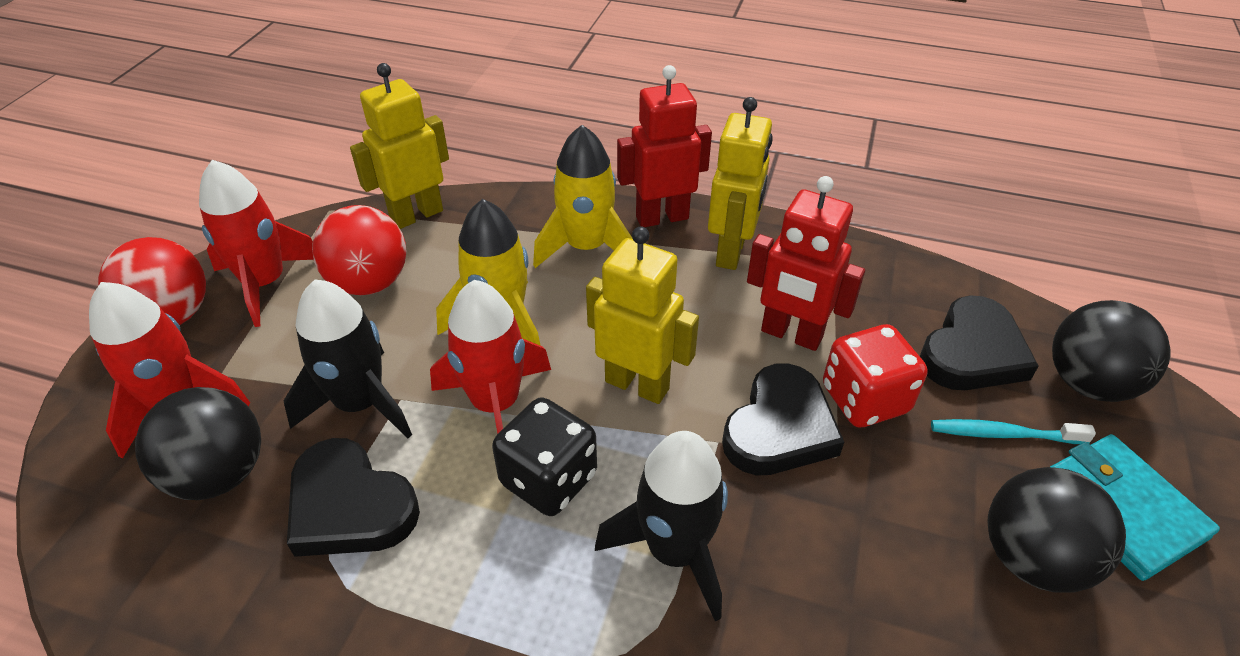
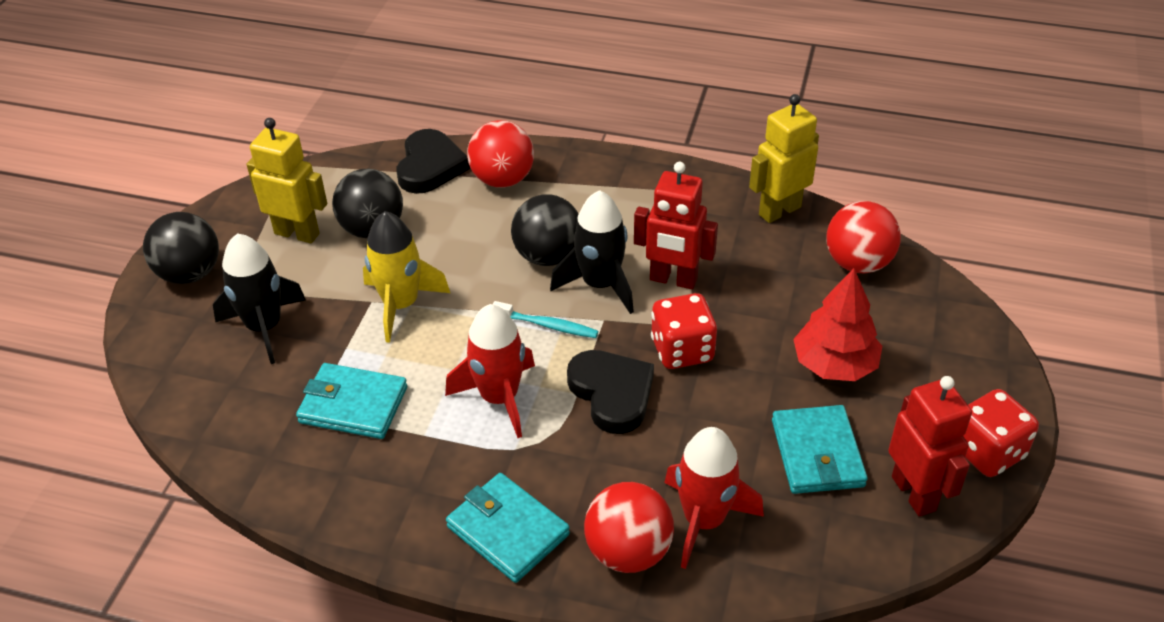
black dice: [492,397,597,516] = 1 -> none = 0
black heart: [287,438,420,557] [722,363,844,475] [920,296,1039,390] = 3 -> [397,129,470,194] [567,350,654,434] = 2
red ball: [98,237,206,325] [312,205,407,295] = 2 -> [467,120,534,188] [584,482,674,573] [826,201,901,273] = 3
red dice: [823,324,927,428] = 1 -> [651,293,717,369] [963,389,1039,477] = 2
red rocket: [89,282,250,459] [199,160,314,327] [430,280,551,434] = 3 -> [445,304,535,438] [664,427,764,569] = 2
red tree: none = 0 -> [793,268,882,381] = 1
turquoise wallet: [1050,434,1220,581] = 1 -> [296,363,407,439] [446,473,570,583] [772,405,868,494] = 3
yellow robot: [350,63,449,229] [586,226,699,404] [708,97,773,270] = 3 -> [246,118,327,243] [749,94,819,223] = 2
yellow rocket: [436,199,541,346] [533,125,633,268] = 2 -> [363,211,450,343] = 1

